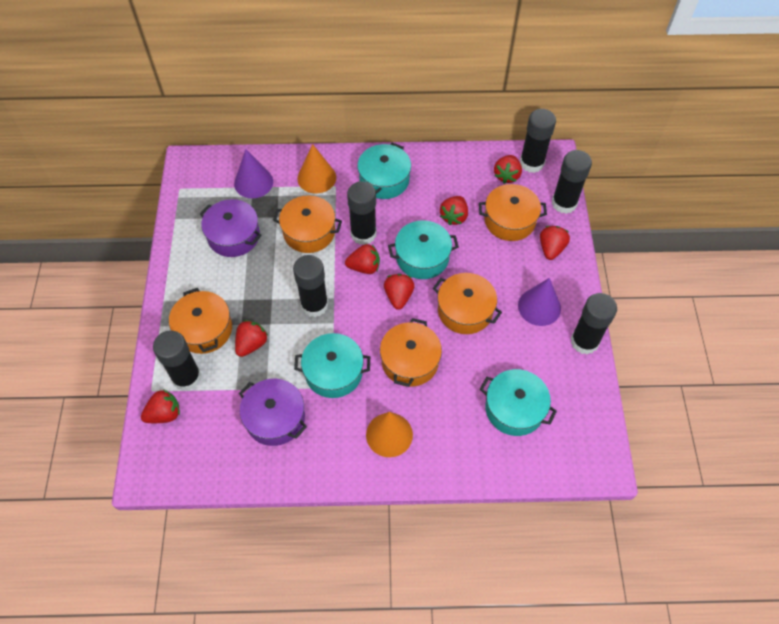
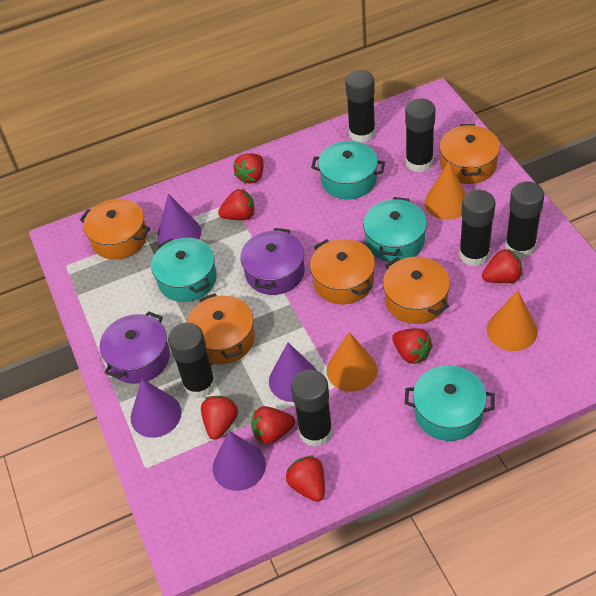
orange cone: [297,144,336,193] [366,412,413,457] = 2 -> [327,332,377,392] [424,162,466,220] [487,291,538,351] = 3
purple cone: [234,149,273,198] [518,278,561,326] = 2 -> [131,379,181,438] [157,194,201,244] [213,431,266,491] [269,343,317,402] = 4

